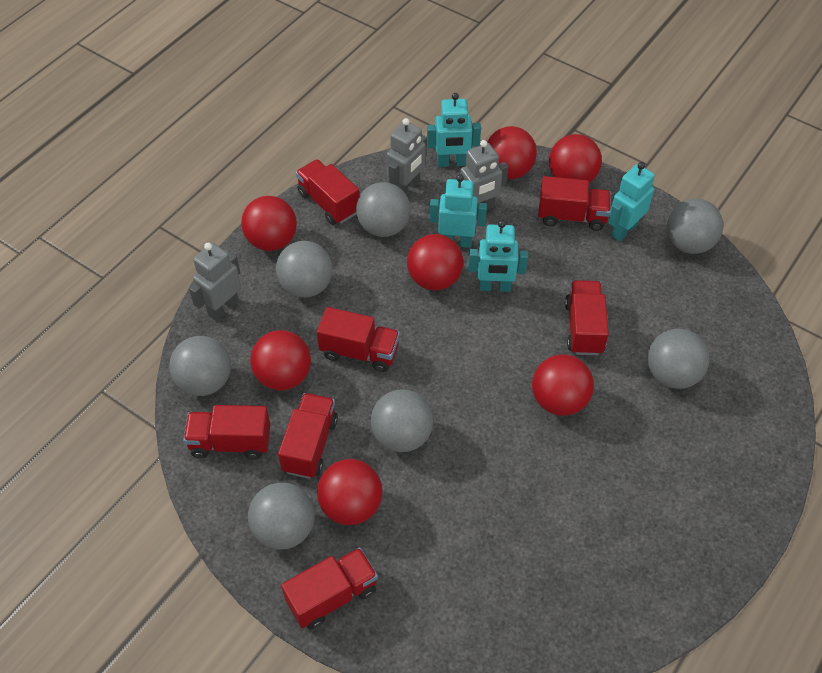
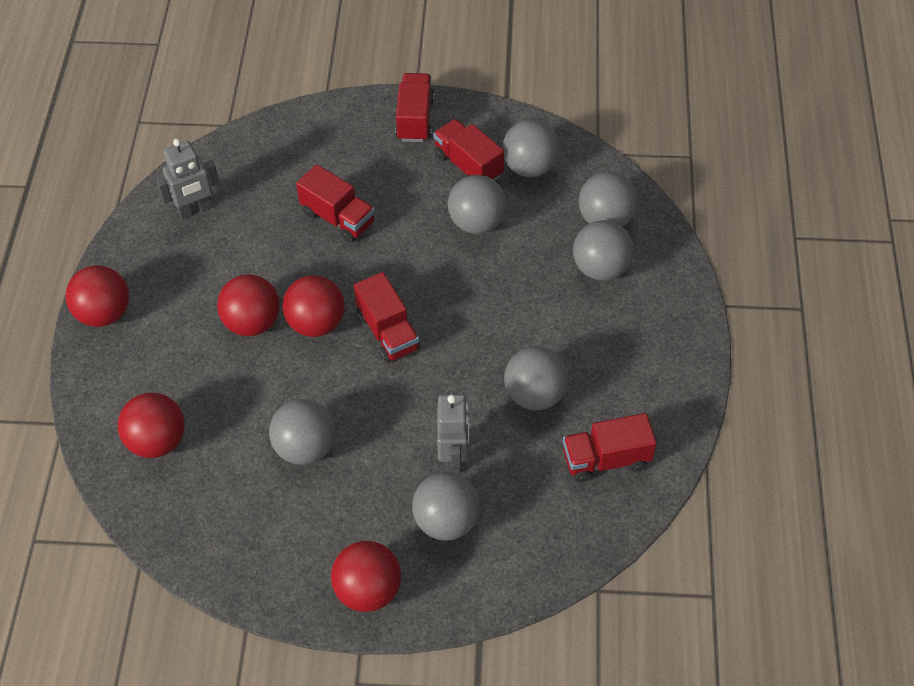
grey robot: [189,243,241,321] [387,118,427,194] [460,140,508,213] = 3 -> [156,139,219,219] [437,394,469,473] = 2
red ball: [241,196,297,251] [250,330,311,390] [317,459,382,525] [407,234,463,291] [487,126,537,179] [532,355,594,416] [549,134,602,183] = 7 -> [65,265,129,327] [118,392,185,458] [217,274,280,336] [282,275,345,337] [331,541,401,612] = 5
red truck: [183,405,270,459] [278,393,338,479] [281,547,378,629] [296,159,359,225] [317,307,400,372] [538,176,611,231] [565,280,609,355] = 7 -> [296,164,375,243] [353,272,421,363] [395,73,435,142] [433,119,504,181] [563,413,657,482] = 5
turquoise robot: [427,93,481,167] [430,174,487,248] [468,220,528,292] [608,162,655,241] = 4 -> none = 0

